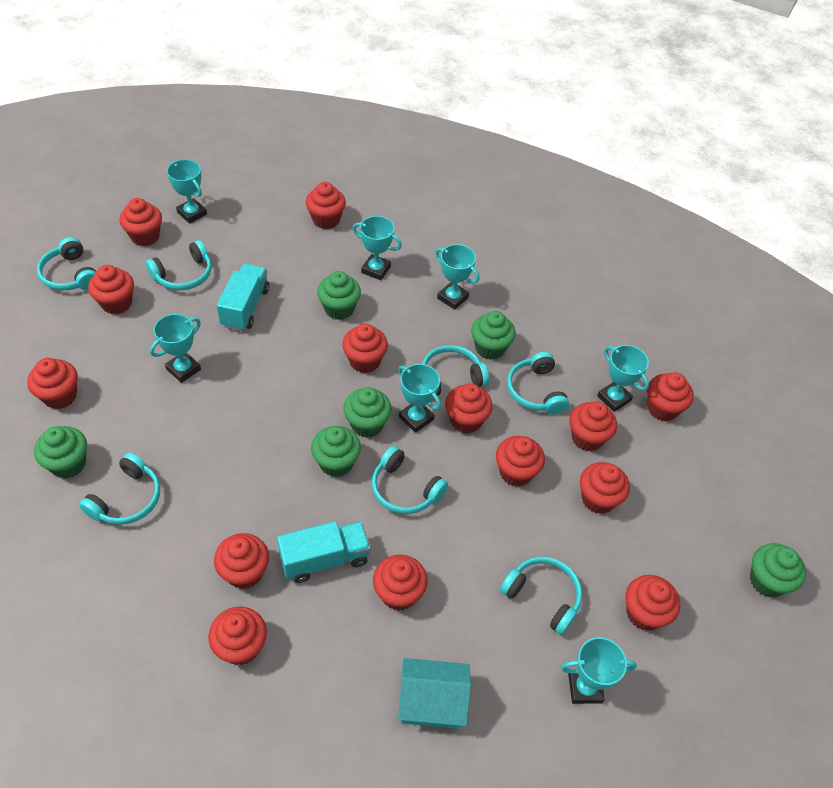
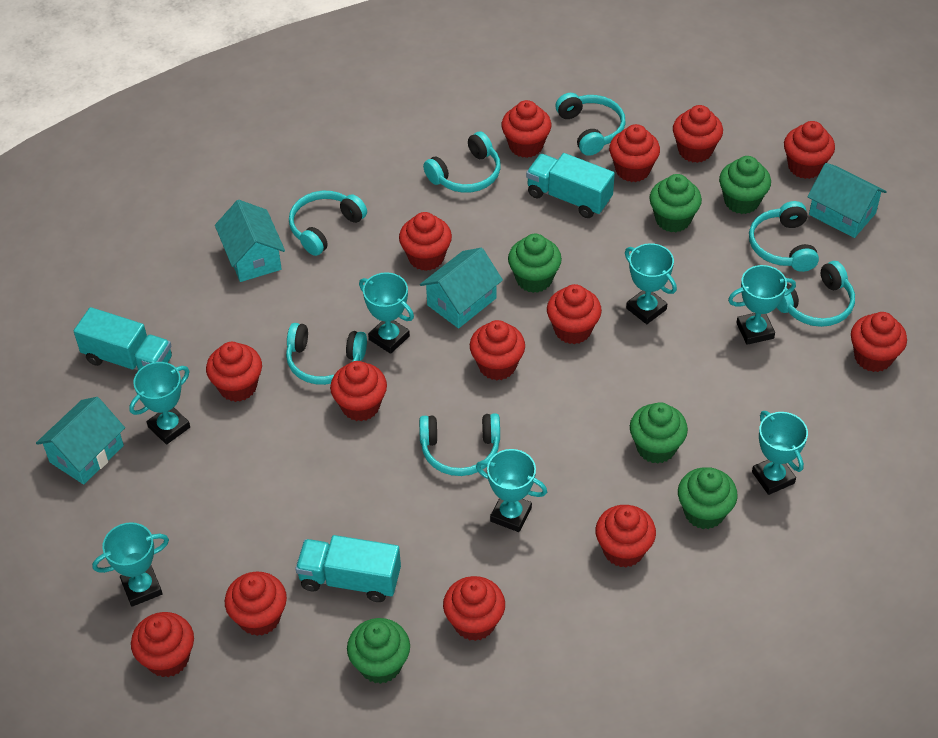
turquoise house: [398,658,471,729] = 1 -> [36,397,125,485] [215,200,285,282] [420,248,503,328] [807,163,887,238] = 4
turquoise truck: [217,264,269,331] [277,521,371,583] = 2 -> [74,307,172,371] [295,535,401,602] [526,153,615,218] = 3

